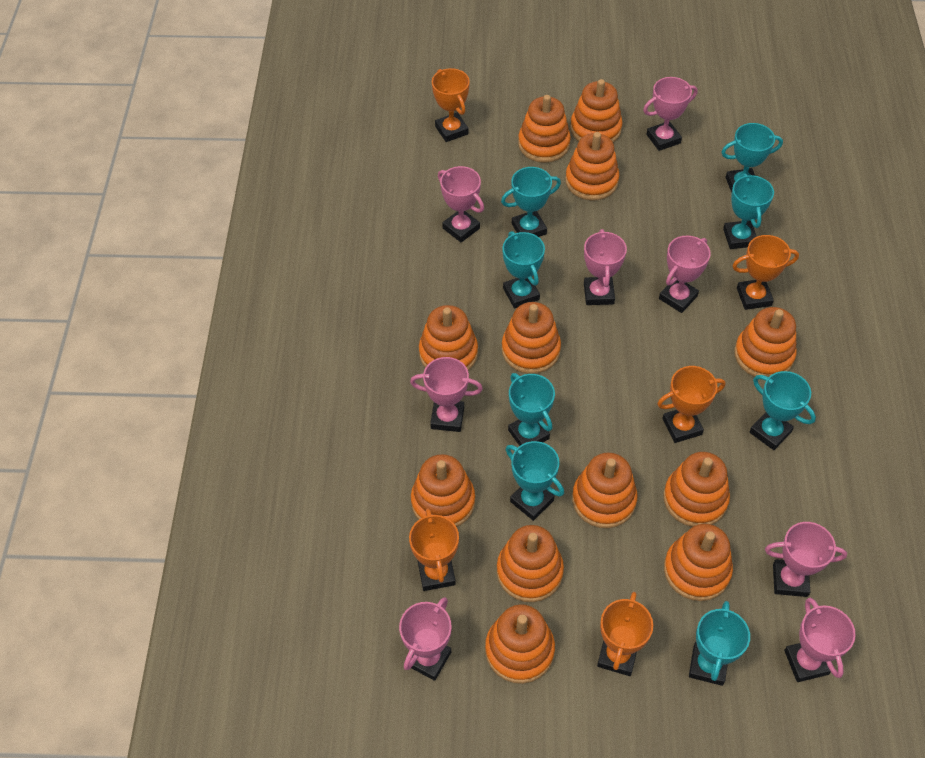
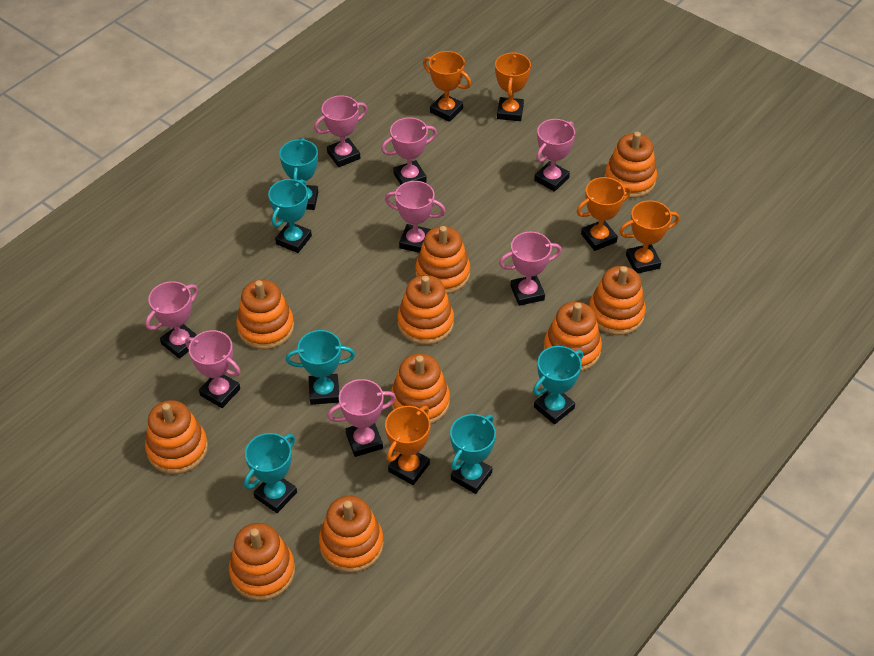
orange stacking toy: [411,454,475,527] [419,305,478,371] [485,604,555,684] [497,525,564,602] [502,302,561,374] [518,95,571,163] [565,132,619,200] [570,79,623,143] [572,453,637,528] [663,452,730,527] [664,524,733,601] [734,307,797,377] = 12 -> [145,400,208,474] [229,523,295,601] [236,280,294,349] [319,496,384,573] [391,353,450,424] [398,275,454,345] [415,226,470,294] [544,302,602,372] [589,266,646,335] [604,132,657,198] = 10
turquoise trophy: [501,167,561,237] [502,231,545,308] [506,441,564,521] [508,373,555,446] [689,601,750,686] [721,123,783,192] [723,173,774,249] [749,371,816,450] = 8 -> [244,433,297,513] [268,179,312,253] [279,138,318,210] [286,330,355,405] [450,414,496,494] [533,346,583,424] = 6

